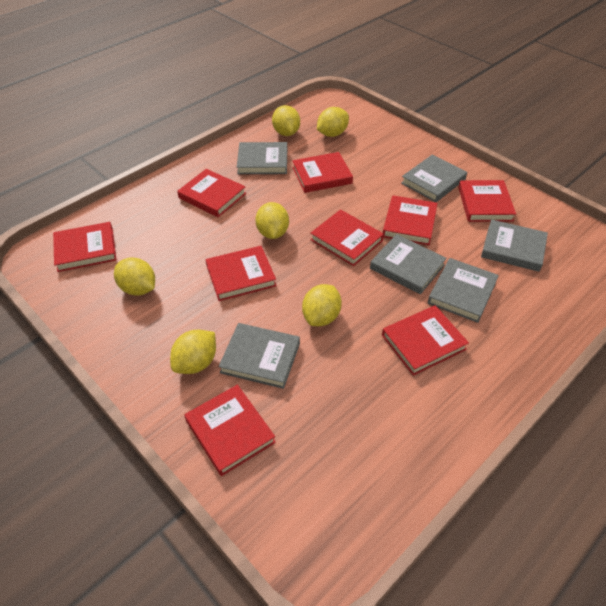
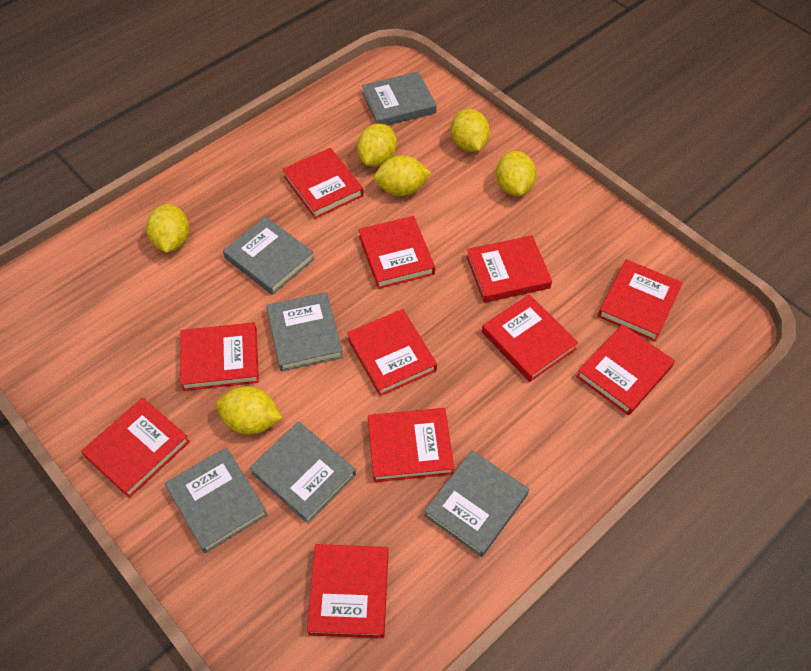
red book: [53,222,116,272] [177,169,246,217] [184,385,276,476] [206,246,277,301] [292,152,353,193] [310,209,384,266] [382,305,469,376] [383,195,438,245] [458,180,516,222] = 9 -> [81,398,190,498] [180,322,259,391] [283,148,364,219] [307,544,388,638] [347,309,437,396] [358,216,435,289] [368,408,454,482] [466,235,552,303] [482,294,579,382] [576,324,675,415] [598,259,683,341] = 11

